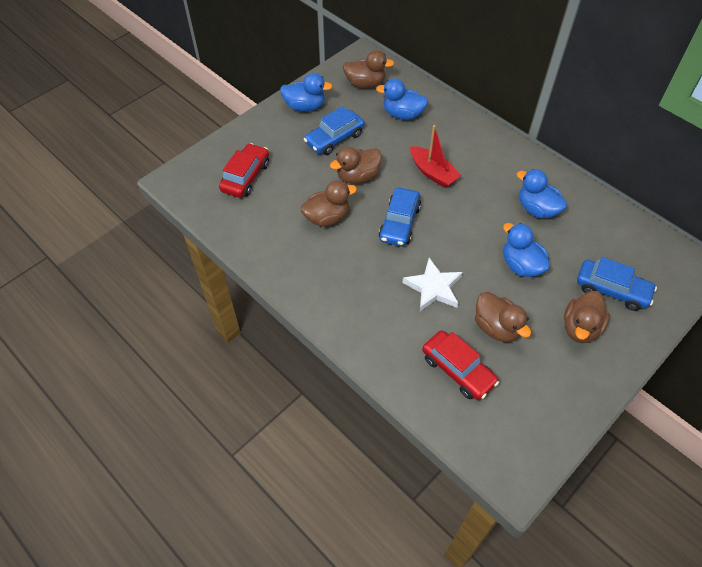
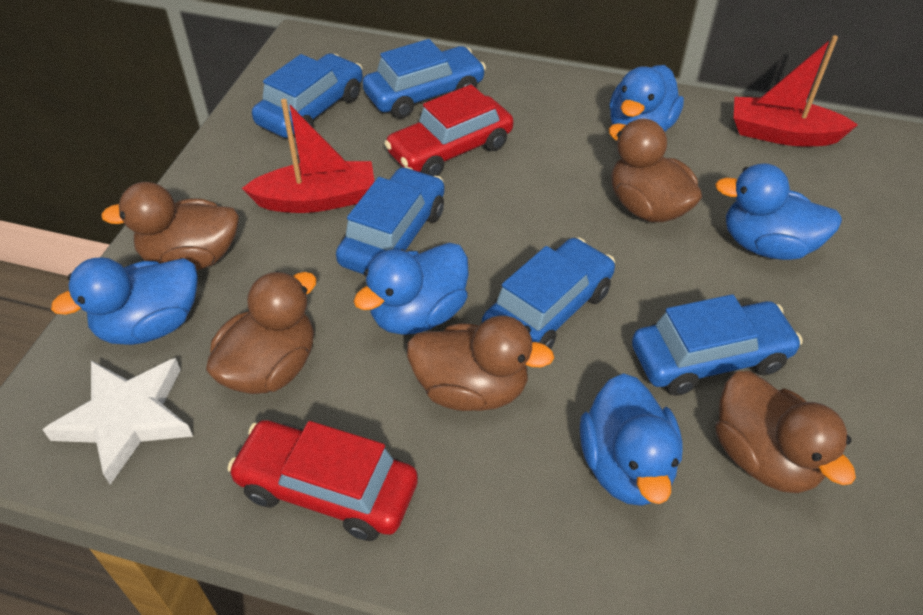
blue car: [304,106,364,155] [379,188,421,247] [577,257,657,311] = 3 -> [252,53,363,138] [336,167,444,274] [363,39,486,119] [482,238,615,349] [632,294,803,396] = 5
blue duck: [280,73,333,112] [376,78,428,120] [503,223,550,277] [517,169,567,219] = 4 -> [51,257,198,345] [354,243,469,335] [580,373,682,506] [609,65,684,132] [715,163,842,260] = 5
red boat: [410,125,462,188] = 1 -> [242,99,375,213] [734,35,858,147] = 2

